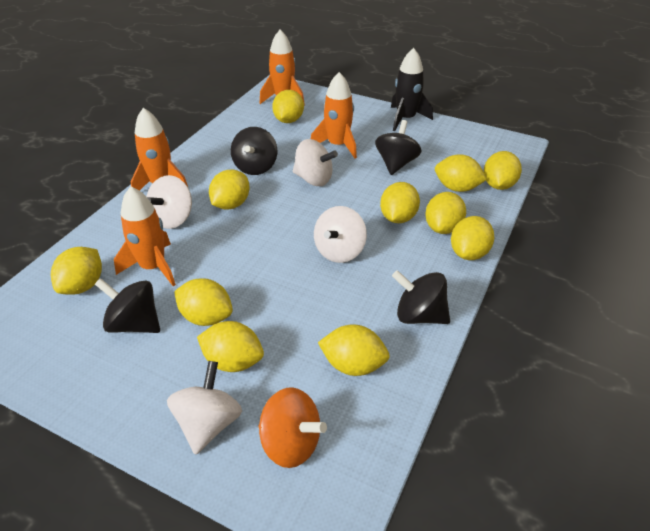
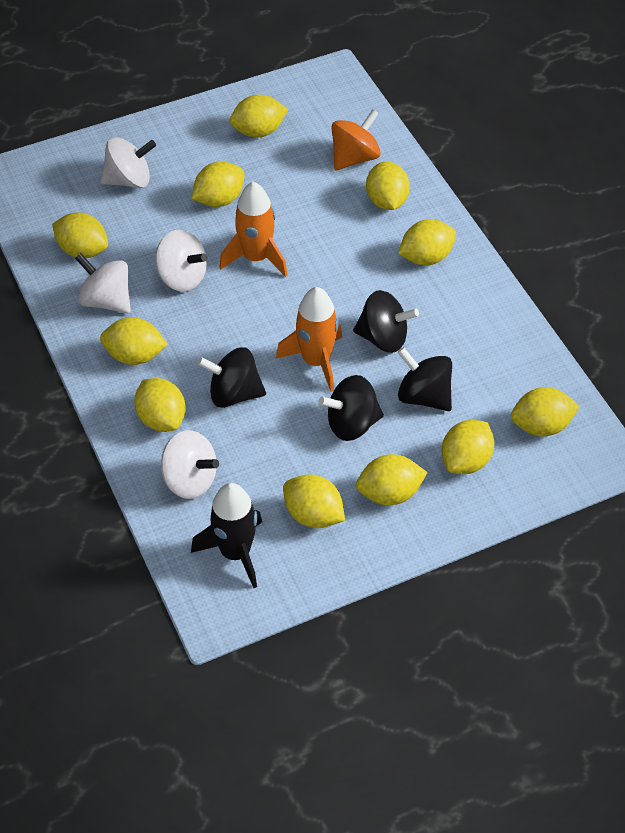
orange rocket: [114,186,176,286] [131,108,188,191] [260,30,305,105] [311,72,357,158] = 4 -> [219,182,288,277] [276,287,342,392] = 2

